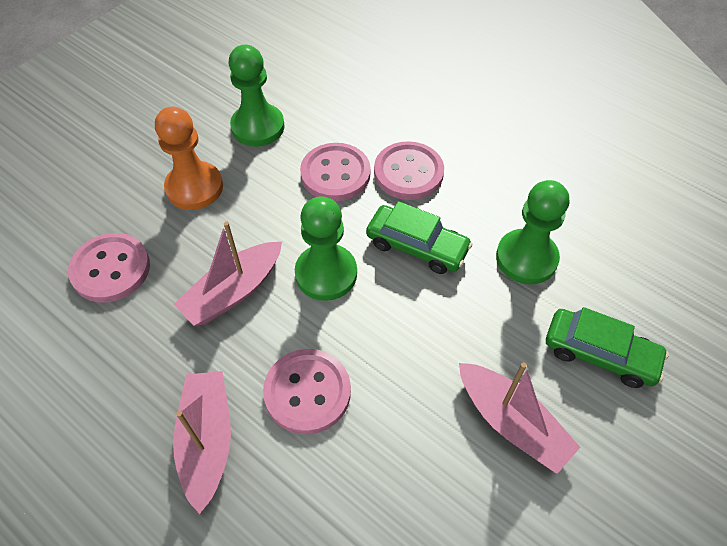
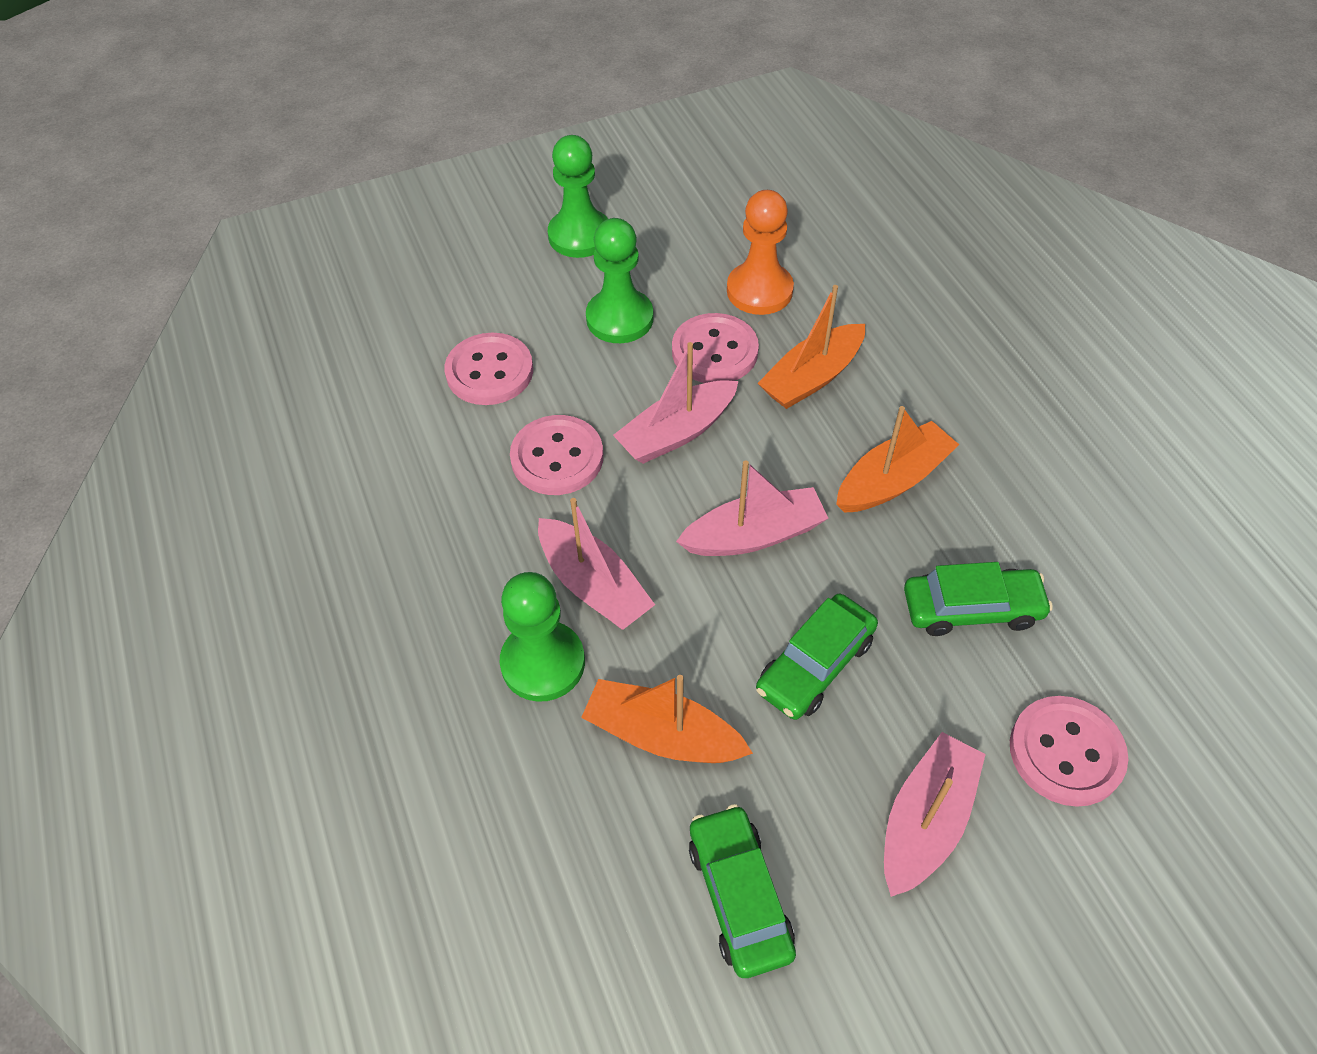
green car: [366,201,472,274] [546,307,669,388] = 2 -> [689,804,796,978] [756,594,878,720] [904,562,1053,636] = 3
orange boat: none = 0 -> [581,675,753,763] [758,285,865,409] [836,406,959,513] = 3
pink boat: [173,371,231,514] [174,222,282,326] [459,362,581,474] = 3 -> [538,498,655,630] [613,342,739,464] [676,460,828,556] [884,732,986,897] = 4

